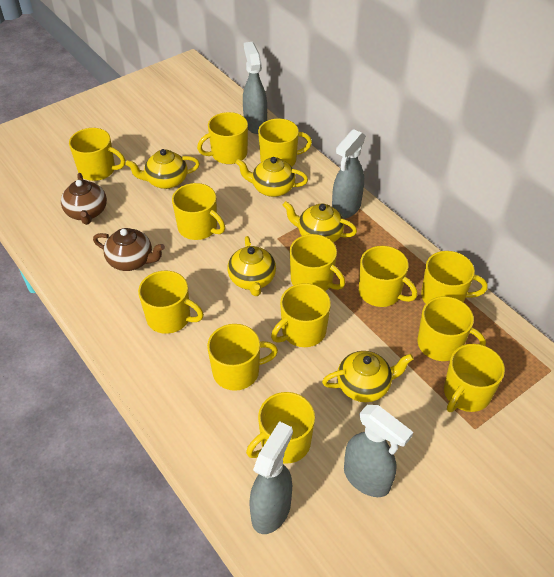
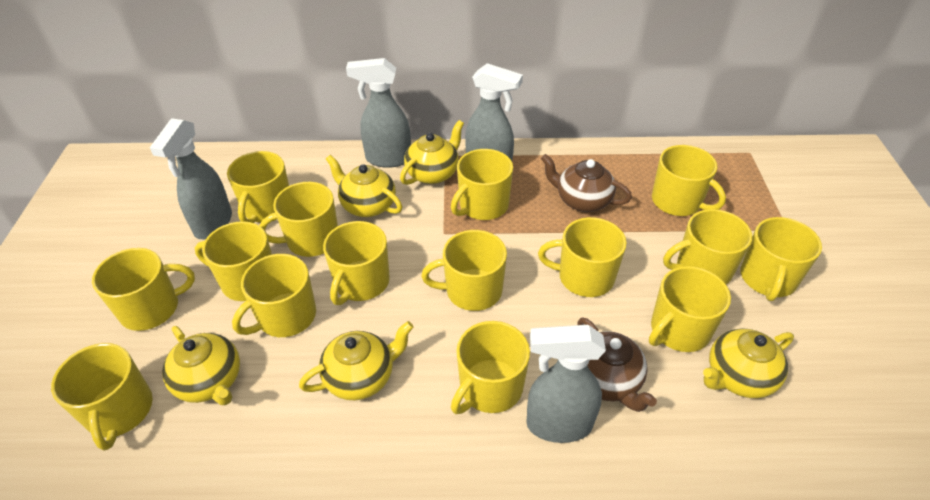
yellow mug: [69,128,126,181] [138,271,204,334] [172,183,225,240] [197,112,248,164] [207,324,278,391] [246,392,315,464] [258,118,312,167] [271,283,331,347] [290,234,345,291] [359,246,418,307] [418,296,486,361] [421,251,488,304] [444,344,505,412] = 13 -> [51,343,153,451] [92,248,195,331] [195,221,272,301] [227,151,289,223] [232,254,316,337] [259,182,338,257] [323,221,390,305] [421,230,507,311] [451,149,513,220] [451,321,530,414] [538,217,627,297] [649,266,731,352] [652,145,726,216] [663,209,752,284] [741,217,822,301] = 15

